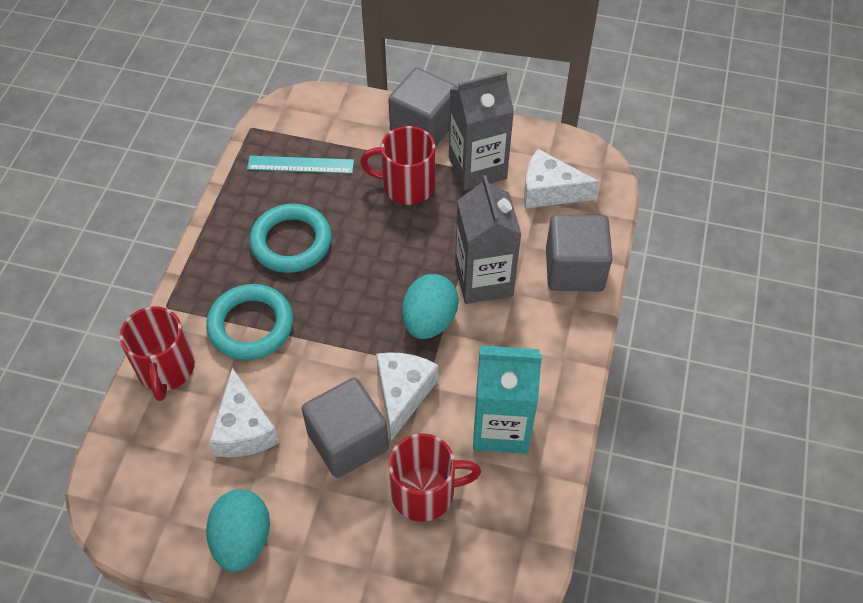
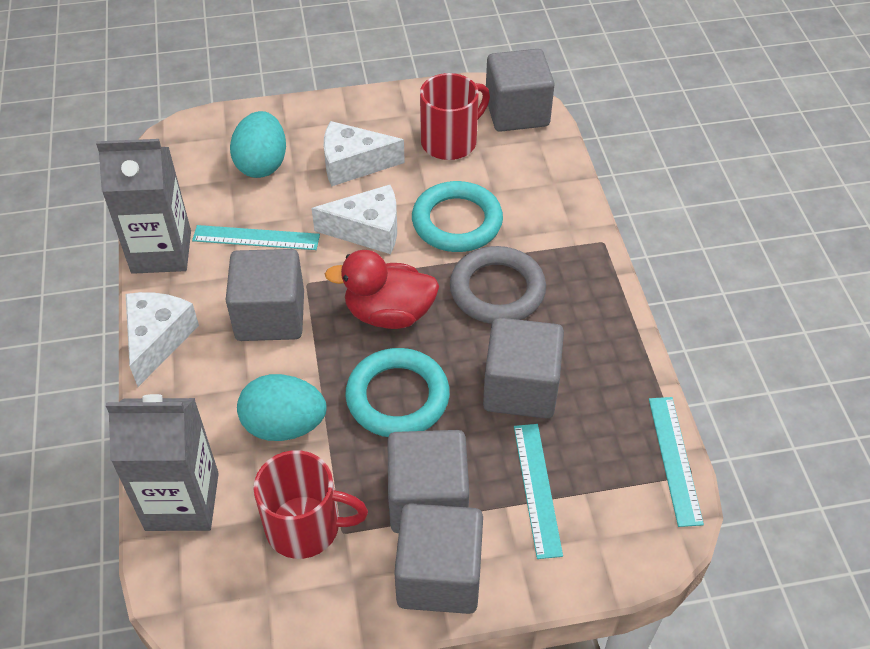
grey cube: [301,378,389,478] [388,68,458,147] [546,214,612,291] = 3 -> [226,249,304,341] [387,430,469,533] [394,503,483,614] [483,318,564,419] [486,49,555,132] = 5
grey ring: none = 0 -> [450,246,546,324] = 1
red duck: none = 0 -> [325,250,439,329] = 1
red mug: [119,306,195,401] [360,126,435,205] [389,433,481,522] = 3 -> [253,450,368,559] [420,73,490,160] = 2
turquoise carton: [473,345,542,454] = 1 -> none = 0
turquoise ruler: [247,156,354,174] = 1 -> [192,225,320,250] [514,424,563,559] [649,397,704,527] = 3

